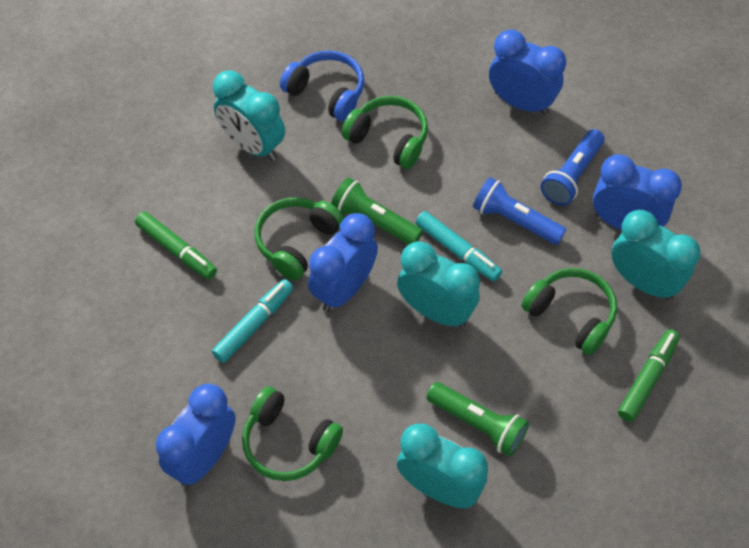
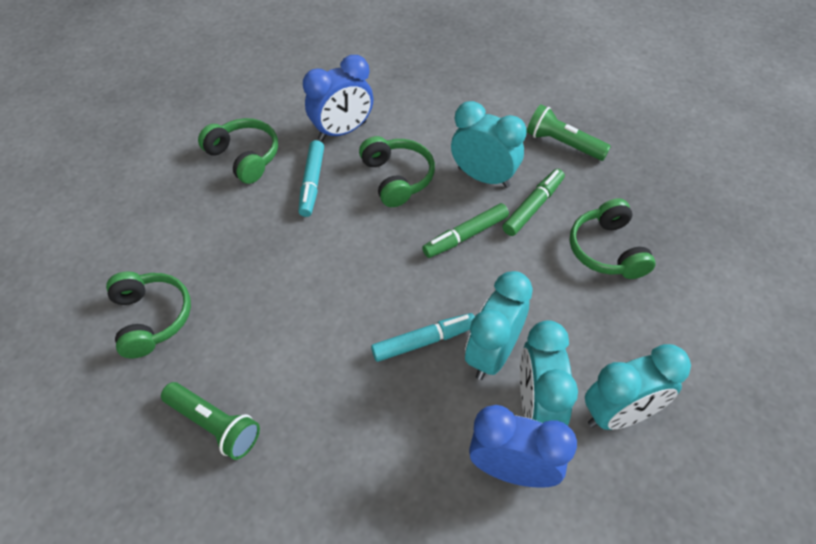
blue clock: [156,384,236,486] [308,213,378,312] [489,30,566,115] [593,154,682,230] = 4 -> [303,55,373,141] [469,405,577,488] = 2
blue flashlight: [473,177,566,245] [541,129,604,206] = 2 -> none = 0
blue headphones: [280,50,364,121] = 1 -> none = 0

